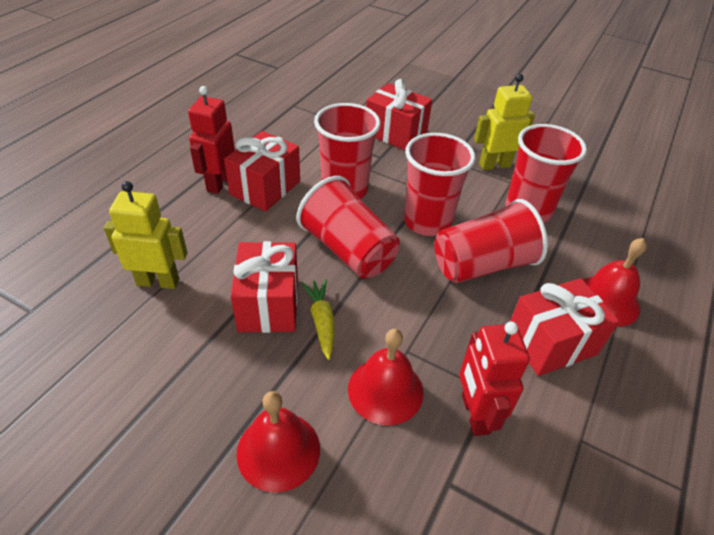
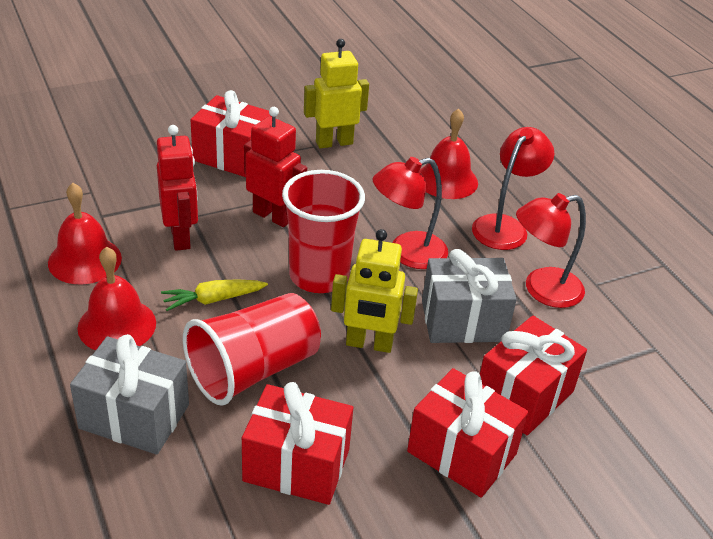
grey gift: none = 0 -> [70,334,189,455] [422,249,517,343] = 2
red cup: [297,176,400,278] [314,103,381,199] [404,133,475,236] [434,199,548,283] [505,124,587,223] = 5 -> [183,293,321,406] [282,170,365,293] = 2
red lamp: none = 0 -> [373,157,448,269] [472,127,554,250] [516,193,586,308] = 3

